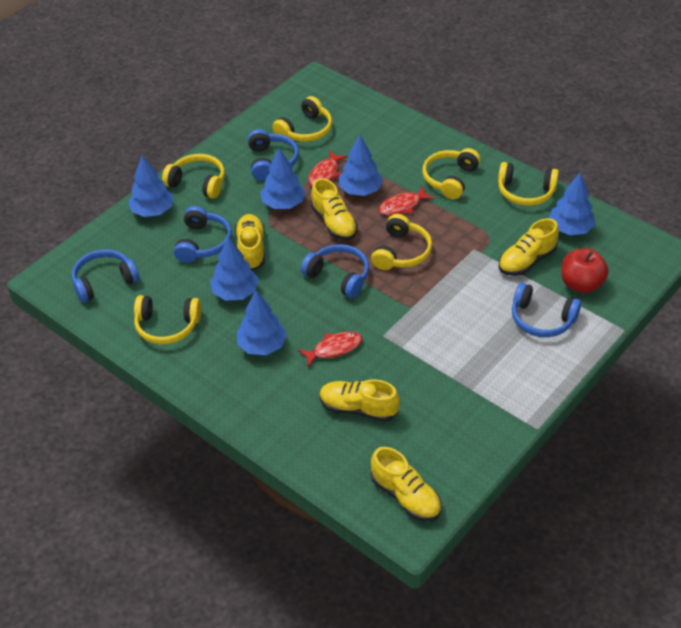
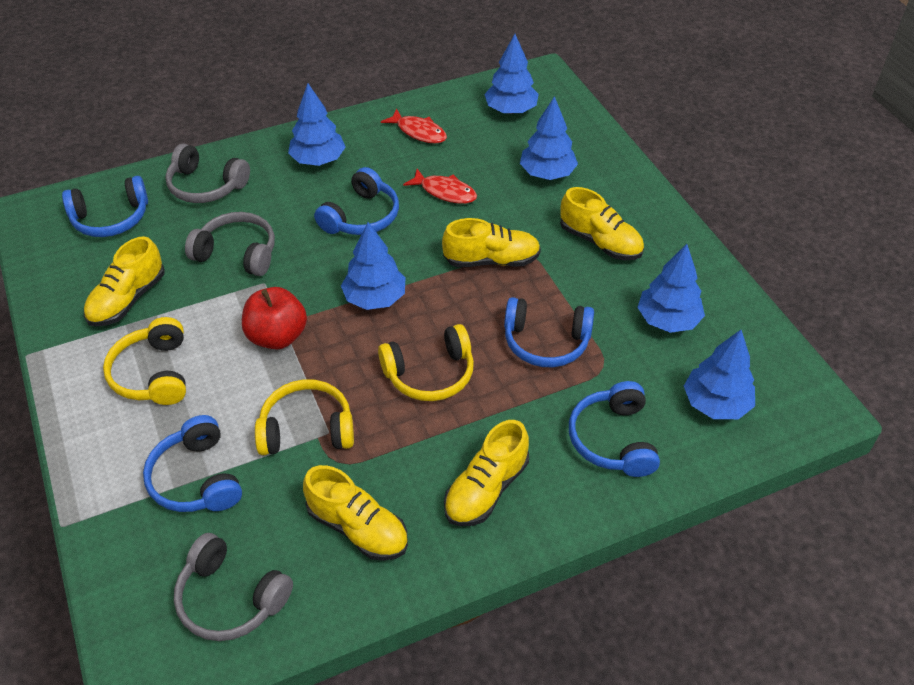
grey headphones: none = 0 -> [165,144,250,203] [174,533,293,641] [185,212,275,276] = 3
red fish: [298,332,362,367] [308,151,347,186] [379,186,434,215] = 3 -> [381,109,447,143] [403,169,477,204] = 2
yellow headphones: [134,295,202,344] [162,154,225,199] [272,96,332,142] [371,214,432,270] [422,148,481,199] [498,162,559,206] = 6 -> [103,317,186,405] [255,379,354,455] [378,324,474,401] = 3

